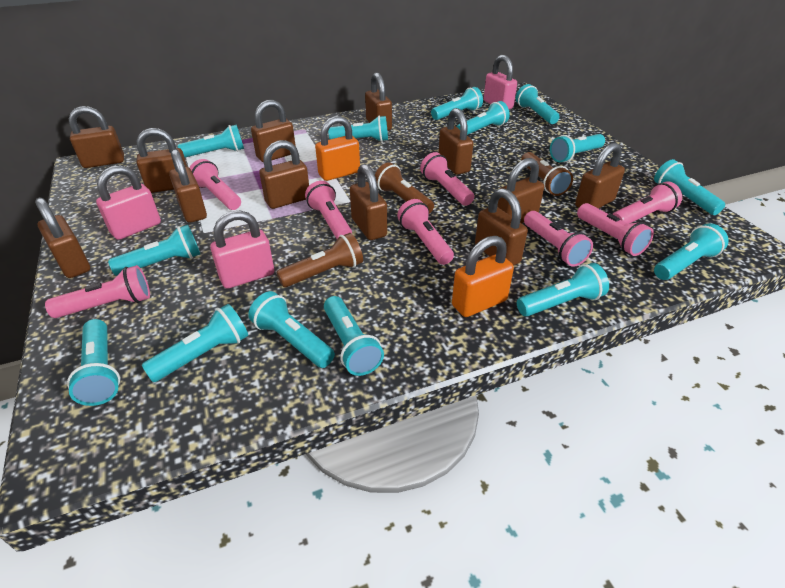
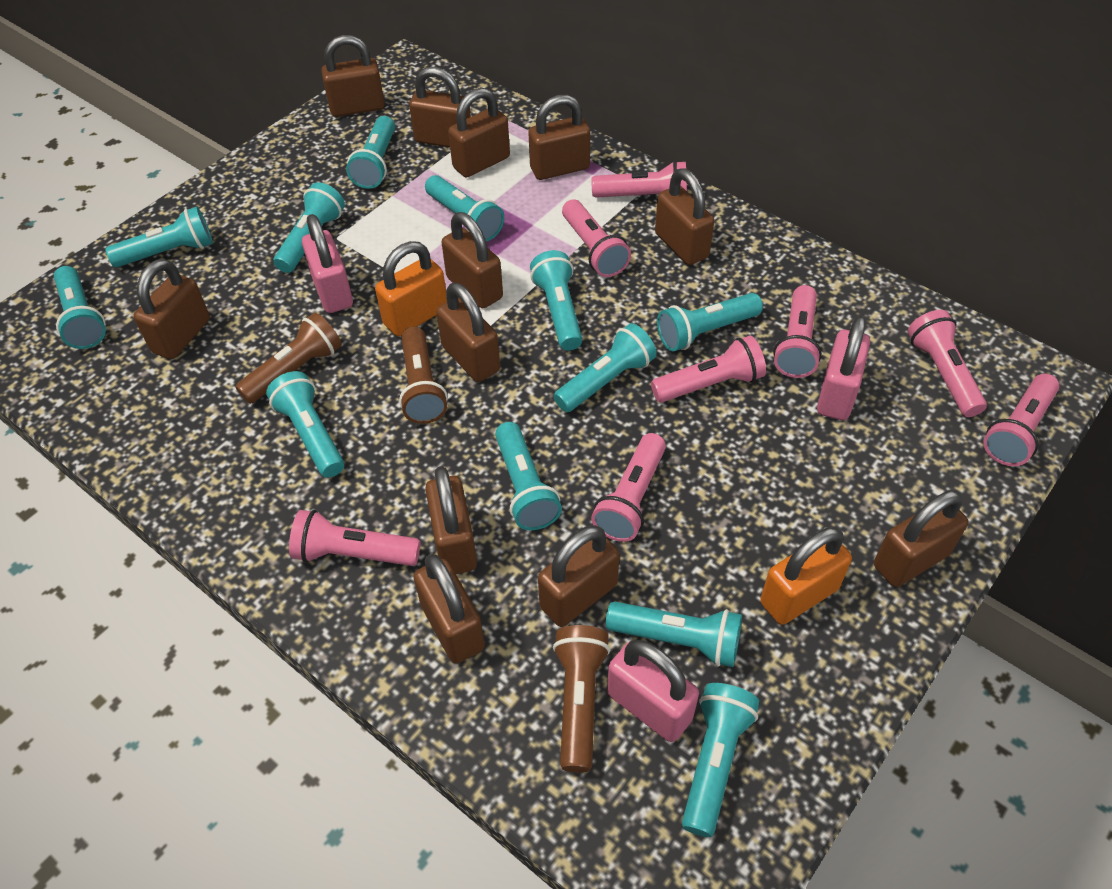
turquoise flashlight: [67,319,120,406] [108,225,200,276] [142,304,248,382] [178,125,244,158] [248,291,335,368] [324,296,384,376] [328,116,388,142] [431,87,483,120] [457,101,510,135] [516,84,560,124] [517,263,609,317] [550,134,605,162] [654,159,725,215] [654,223,729,280] = 14 -> [54,266,106,349] [105,207,213,267] [266,371,344,478] [273,182,345,273] [346,116,395,189] [425,175,504,241] [495,422,562,530] [530,250,583,350] [554,323,657,412] [605,601,742,667] [657,293,763,351] [682,683,759,837] = 12

